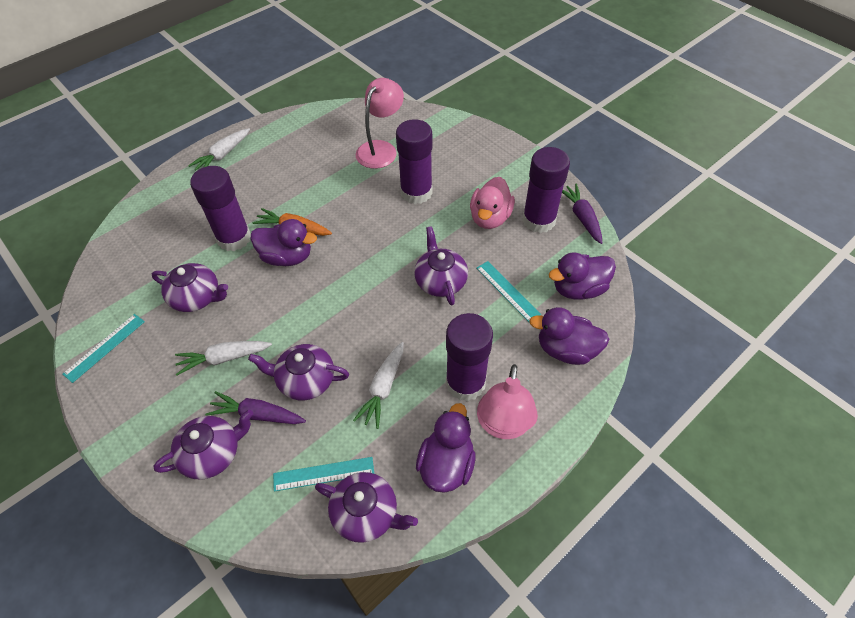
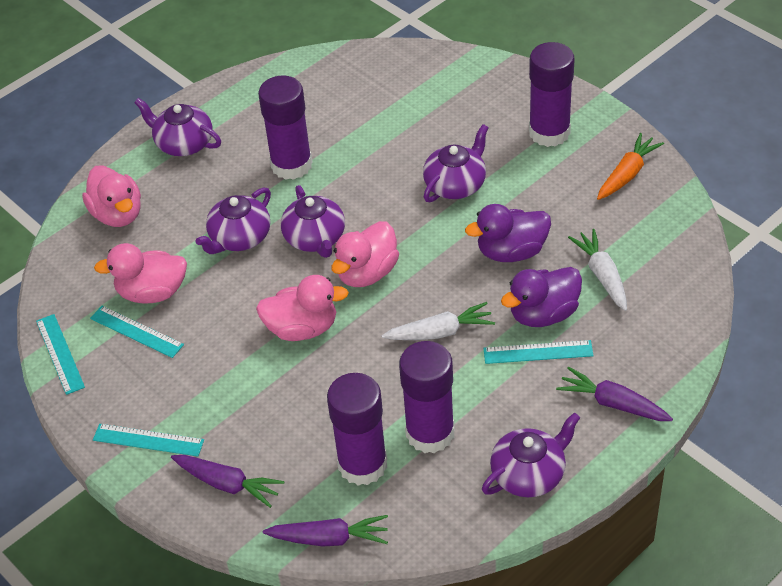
pink duck: [470,177,515,229] = 1 -> [82,165,141,227] [94,243,187,304] [256,275,349,341] [331,221,399,287] = 4
pink lamp: [355,78,404,169] [477,364,538,439] = 2 -> none = 0
purple carrot: [205,391,306,424] [562,183,602,244] = 2 -> [171,455,284,508] [263,515,388,546] [556,367,673,421] = 3
purple duck: [250,219,317,266] [416,403,475,493] [529,307,609,365] [549,252,616,300] = 4 -> [465,204,551,262] [501,267,582,327] = 2
turquoise ruler: [63,314,145,383] [273,457,374,491] [476,261,541,323] = 3 -> [36,314,85,395] [90,306,184,358] [93,424,204,456] [484,340,594,364] = 4
white carrot: [175,341,272,375] [188,128,250,170] [353,342,404,429] = 3 -> [382,302,495,340] [568,229,627,311] = 2

